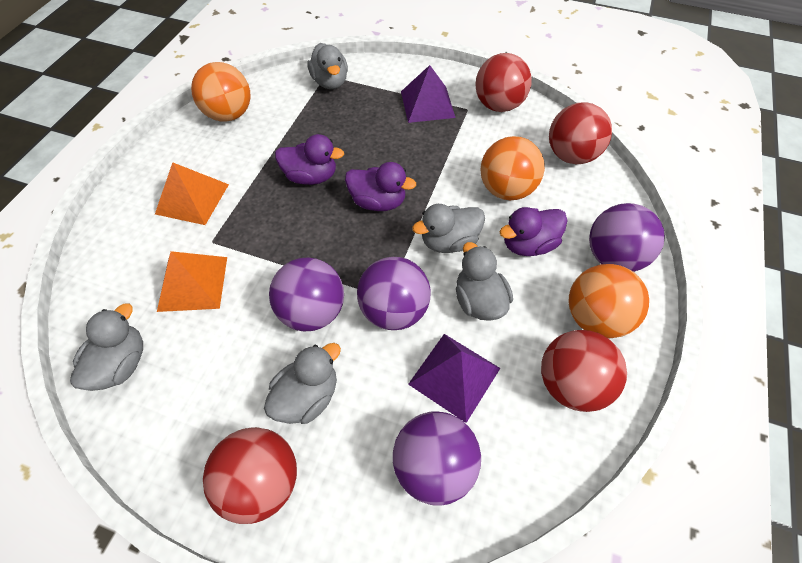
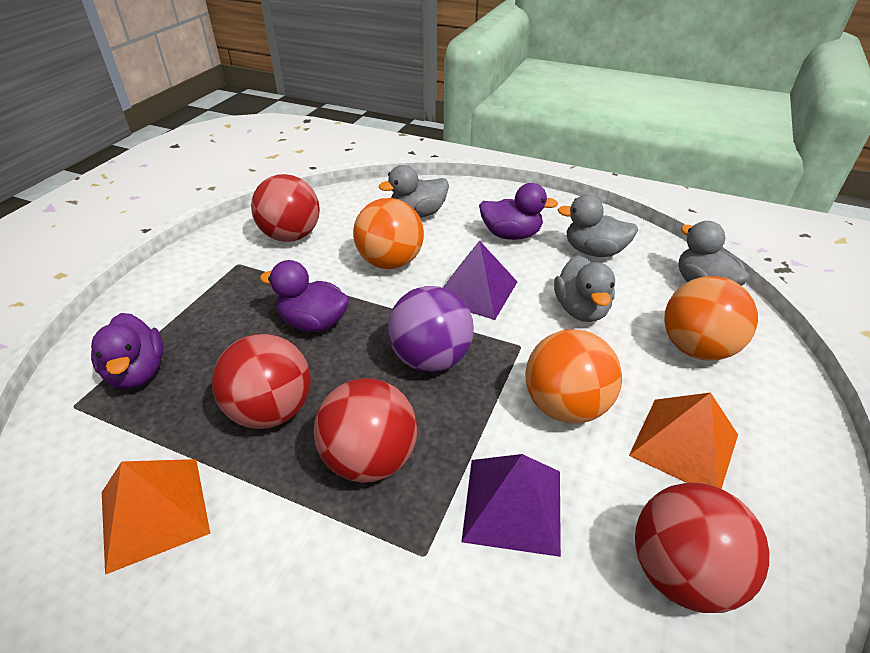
grey duck: [70,304,143,391] [264,343,341,424] [307,43,348,89] [412,204,485,253] [456,242,513,321] = 5 -> [379,165,449,218] [554,255,615,322] [558,195,638,257] [678,221,749,286] = 4
purple ball: [269,257,344,331] [357,257,430,330] [393,411,481,506] [589,203,665,272] = 4 -> [388,286,474,372] = 1

